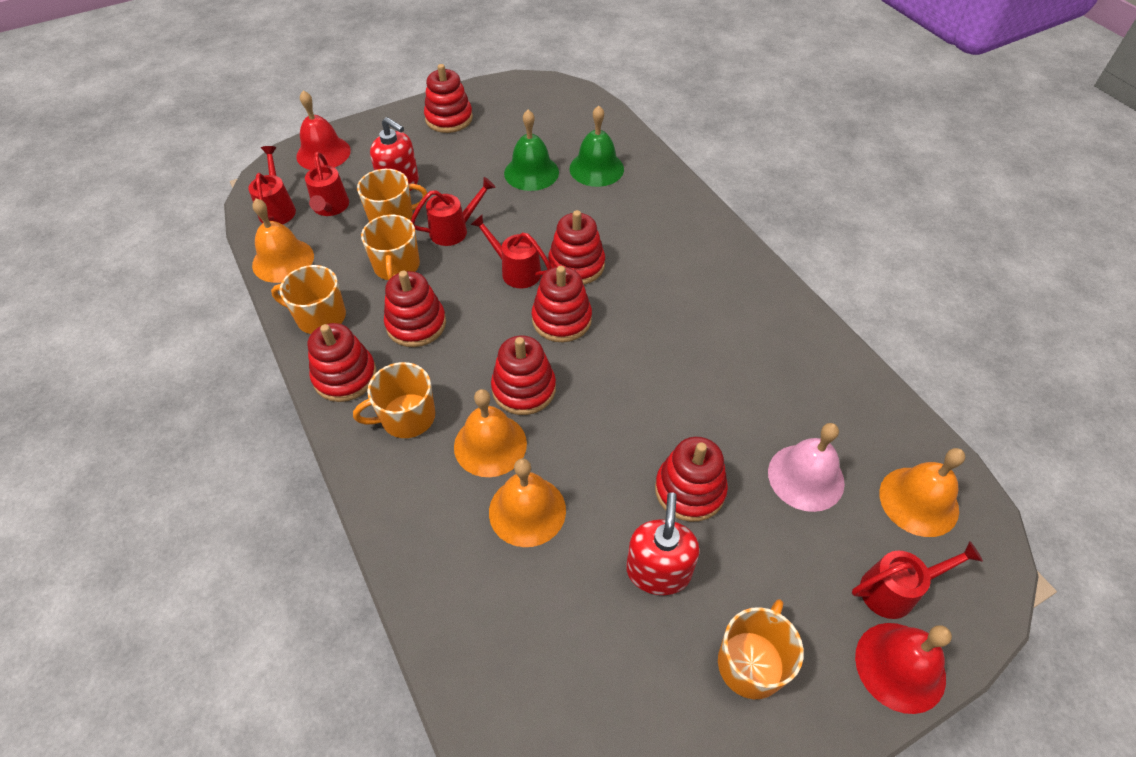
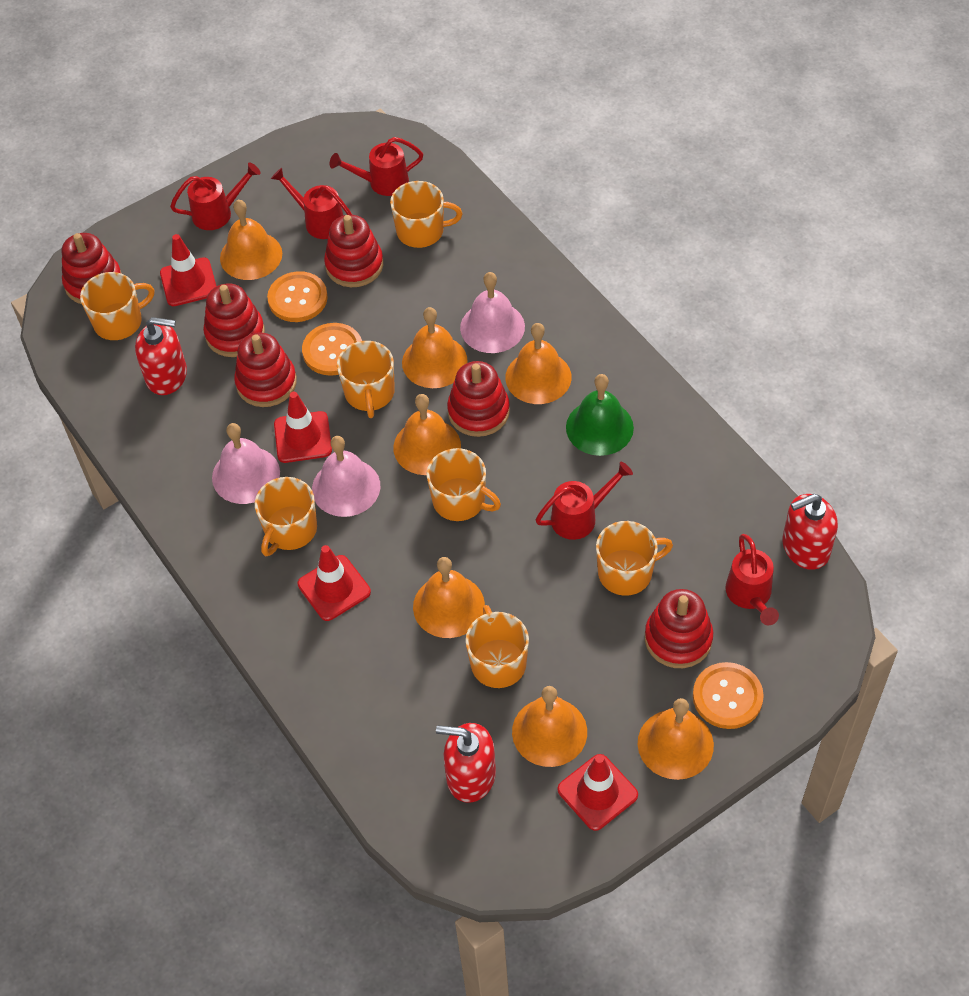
green bell: [504,110,559,191] [570,106,624,187] = 2 -> [566,374,634,456] = 1
orange bell: [252,198,314,283] [454,389,527,477] [489,458,566,547] [879,448,965,537] = 4 -> [220,200,282,280] [393,394,461,475] [402,307,468,388] [413,557,485,638] [505,323,571,404] [512,686,587,767] [638,698,714,780] = 7
orange button: none = 0 -> [267,271,328,322] [302,323,362,376] [693,662,764,729] = 3
orange mug: [271,265,346,334] [353,362,435,438] [357,169,428,222] [361,215,420,280] [718,599,804,699] = 5 -> [80,272,154,340] [255,477,317,556] [337,341,395,418] [390,181,462,248] [427,448,501,521] [465,605,529,688] [596,521,673,596] = 7
pink bell: [768,423,845,512] = 1 -> [212,423,280,504] [312,436,380,517] [460,272,525,353] = 3
red bell: [296,91,351,170] [855,623,952,714] = 2 -> none = 0
red soap dispenser: [370,117,419,191] [626,492,699,595] = 2 -> [135,317,187,395] [436,723,496,803] [782,494,838,570] = 3
red stacking toy: [308,323,377,402] [384,271,446,347] [424,64,473,133] [491,335,556,415] [532,266,592,342] [548,210,605,285] [655,437,728,522] = 7 -> [62,233,122,304] [203,283,265,357] [234,332,297,407] [324,215,383,287] [447,361,510,437] [645,589,713,668] = 6
red traffic cone: none = 0 -> [160,234,216,306] [274,392,332,463] [298,545,371,621] [557,754,638,831] = 4

